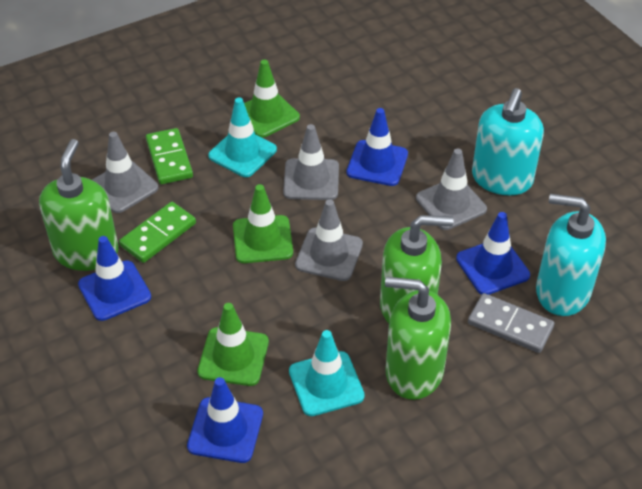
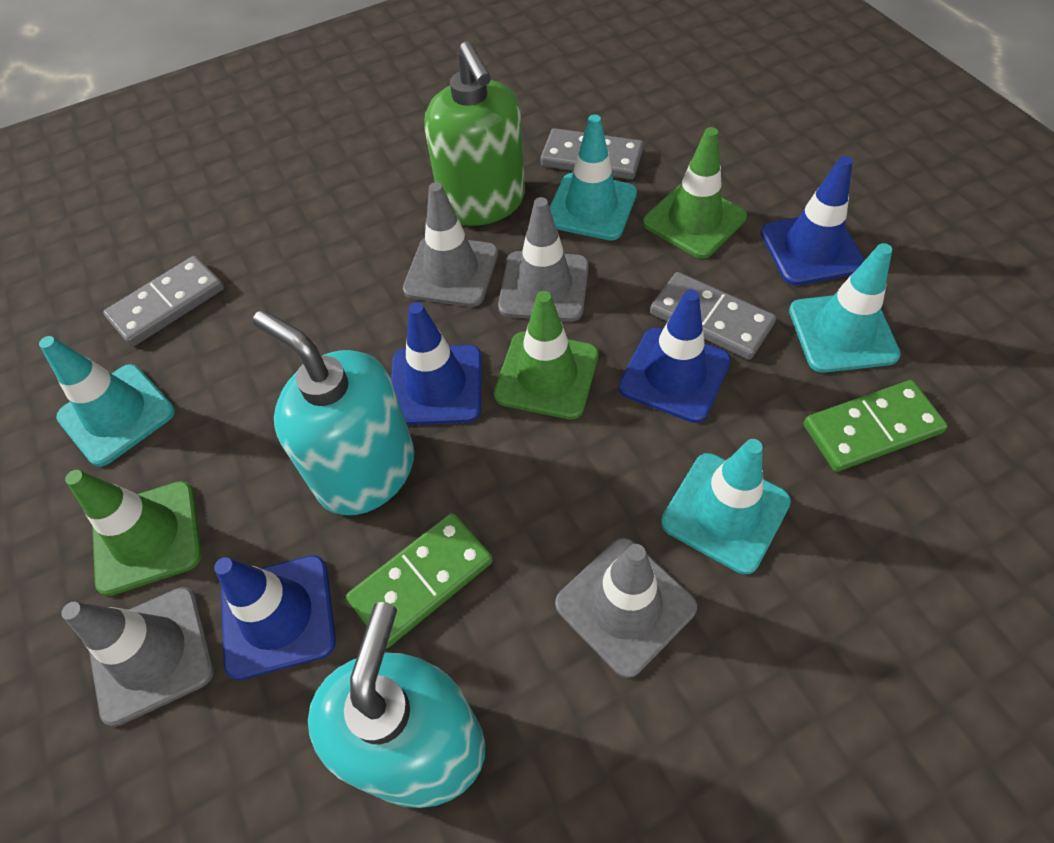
green soap dispenser: [39,139,119,271] [380,215,453,323] [385,277,451,400] = 3 -> [424,41,525,226] = 1
grey domino: [468,293,554,353] = 1 -> [103,256,224,346] [540,128,644,180] [650,272,776,360] = 3
turquoise traffic cone: [208,97,277,177] [289,330,365,416] = 2 -> [39,336,175,467] [550,115,637,240] [661,439,791,574] [789,243,901,373] = 4

